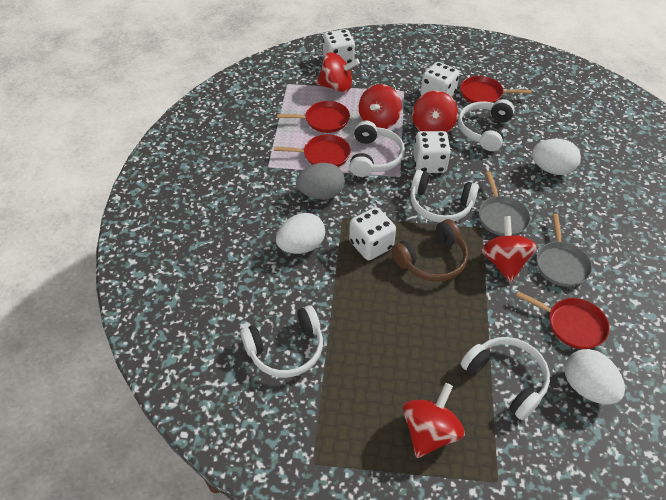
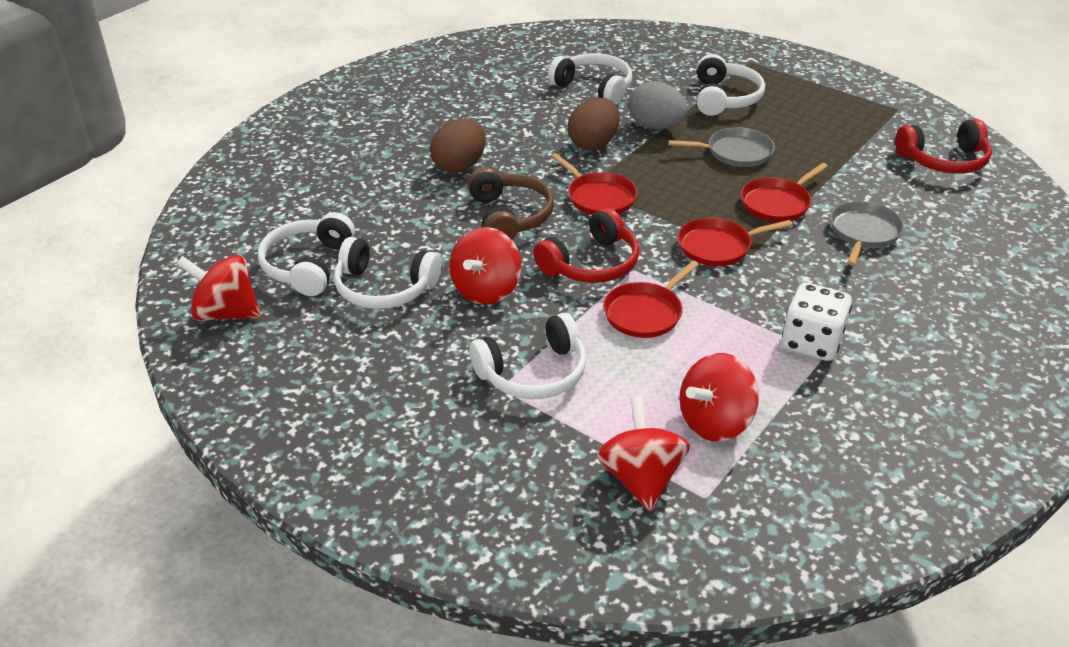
brown egg: none = 0 -> [430,119,486,173] [568,98,620,151] = 2
red headphones: none = 0 -> [534,208,639,283] [895,119,992,174] = 2
red spinning top: [317,52,360,93] [358,84,402,129] [403,383,465,458] [412,91,458,133] [481,216,537,283] = 5 -> [176,255,261,321] [449,227,521,305] [597,396,690,511] [679,353,759,442] = 4
white dice: [323,29,355,64] [349,207,396,260] [413,131,451,173] [420,62,460,97] = 4 -> [782,282,852,361] = 1
white egg: [276,213,325,254] [532,139,581,175] [565,349,625,405] = 3 -> none = 0

